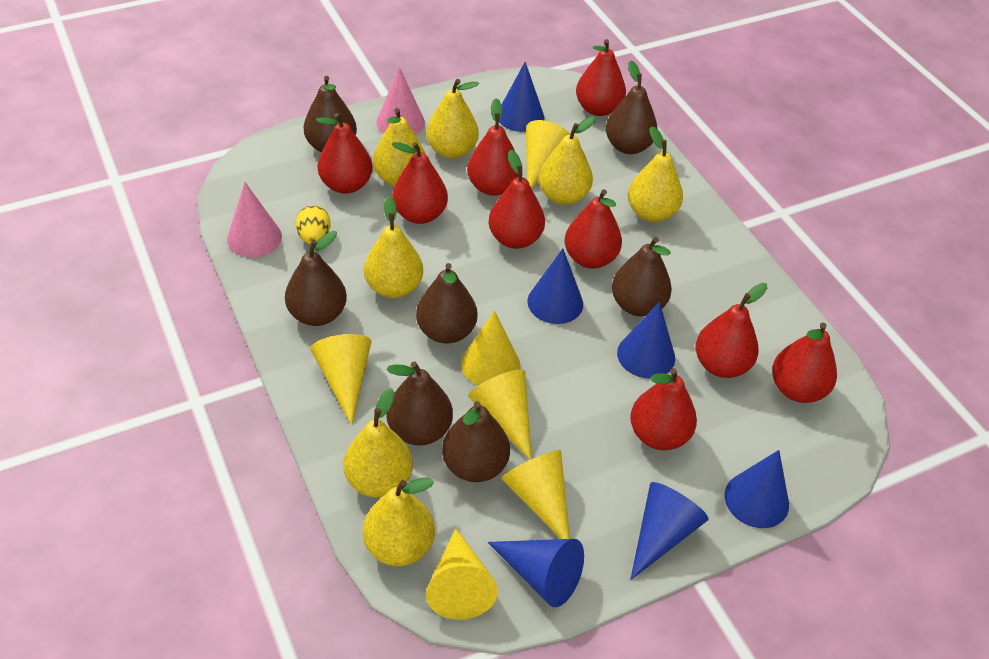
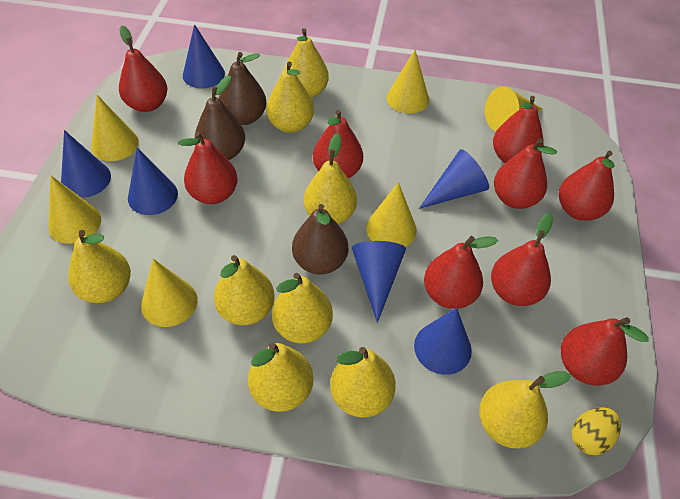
brown pear: [285,231,347,326] [303,76,357,152] [386,361,453,446] [416,263,478,343] [442,401,510,482] [606,60,658,154] [612,237,672,316] = 7 -> [195,76,245,160] [219,52,267,125] [292,204,348,275] = 3
pink cone: [227,182,282,258] [376,67,425,135] = 2 -> none = 0
yellow pear: [343,388,413,497] [363,478,435,566] [364,195,423,298] [373,108,426,186] [426,79,479,159] [539,116,596,205] [628,126,683,222] = 7 -> [68,230,131,303] [214,255,275,325] [248,342,313,412] [266,62,314,133] [272,273,333,344] [284,28,329,98] [304,133,357,224] [330,347,396,418] [479,371,571,449] = 9

